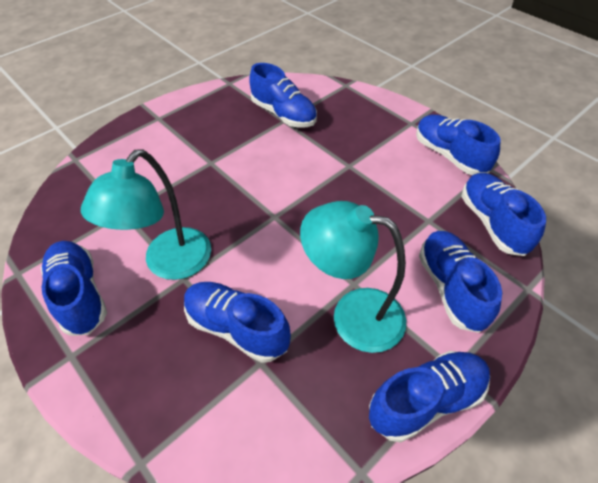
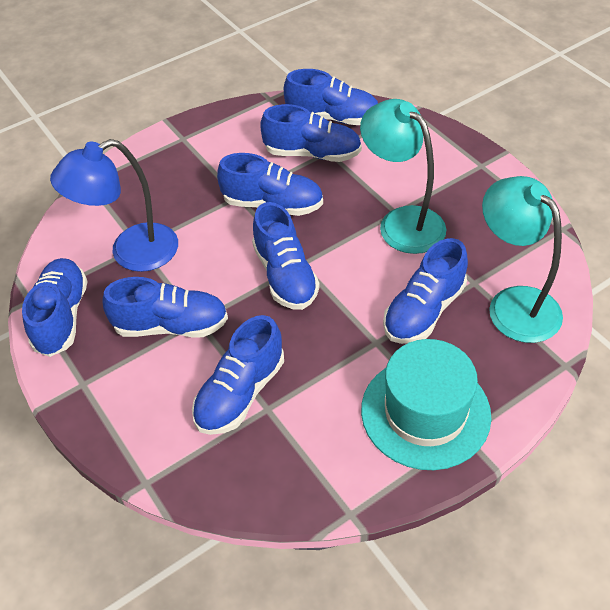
blue lamp: none = 0 -> [50,139,178,272] = 1
blue shoe: [41,241,107,336] [184,282,291,363] [249,63,317,127] [369,351,490,443] [416,115,500,175] [419,231,502,333] [461,173,546,256] = 7 -> [22,258,88,357] [102,277,228,338] [192,315,284,435] [217,153,323,216] [252,202,320,310] [260,104,362,162] [284,69,378,125] [383,238,468,344] = 8
turquoise hat: none = 0 -> [361,339,491,470] = 1

